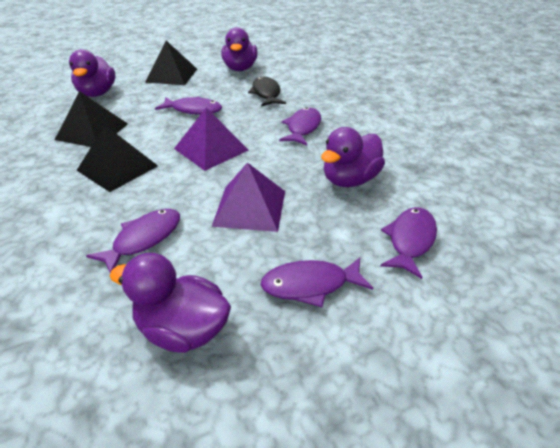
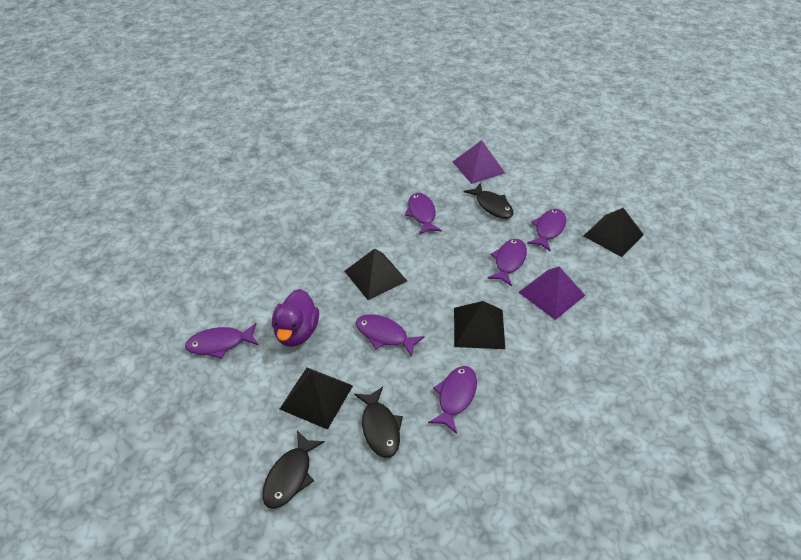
black fish: [248,77,286,107] = 1 -> [262,431,325,509] [354,387,403,458] [464,183,514,219] = 3
black pyramid: [55,91,128,147] [76,125,158,192] [145,41,197,85] = 3 -> [280,368,353,430] [345,248,407,300] [454,301,505,349] [584,208,644,257] = 4
purple duck: [69,49,115,97] [109,253,231,353] [221,27,258,71] [321,127,385,187] = 4 -> [272,289,319,347] = 1
purple fish: [86,209,180,273] [155,97,222,115] [261,258,373,307] [279,107,321,146] [380,207,437,279] = 5 -> [185,323,258,359] [356,314,425,357] [405,193,442,235] [428,366,477,434] [487,239,527,286] [527,209,566,252] = 6

